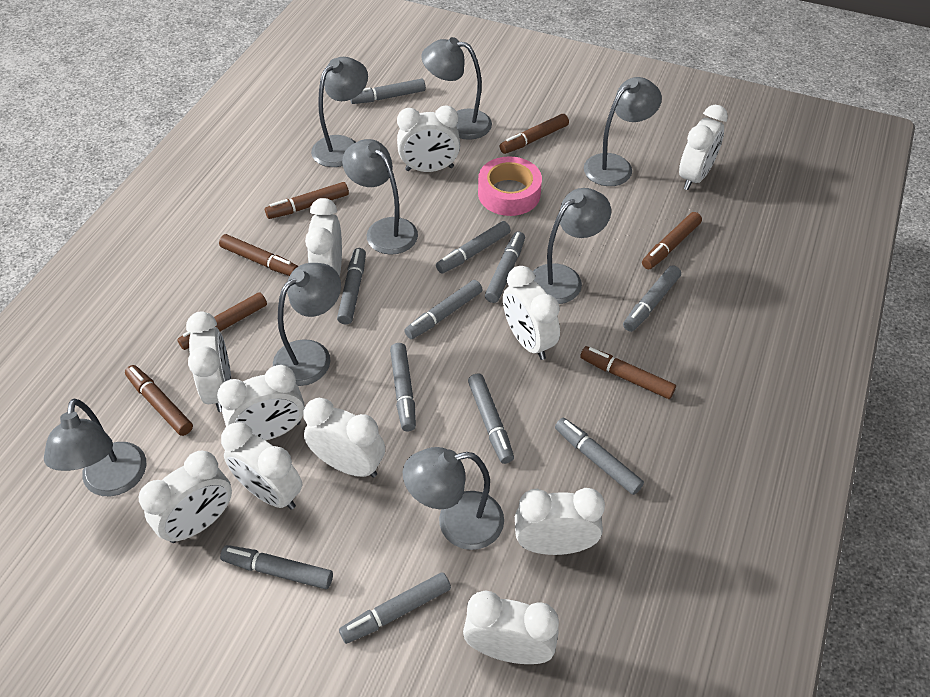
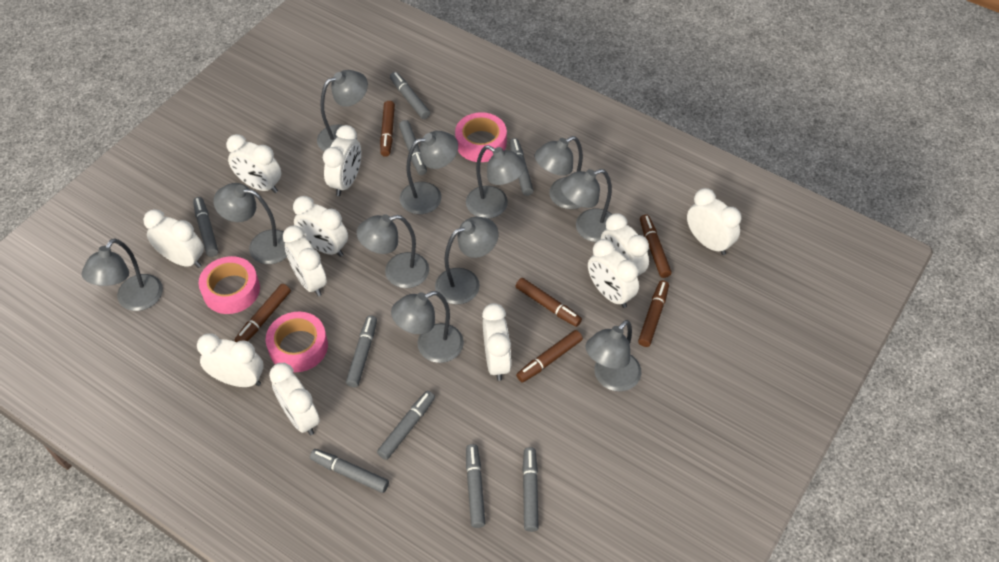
brown marker: [125,365,193,436] [177,292,267,350] [219,234,298,276] [265,182,349,219] [500,114,569,154] [580,346,676,399] [642,212,702,269] = 7 -> [234,284,291,342] [380,101,395,157] [516,278,582,327] [516,330,583,383] [638,280,669,347] [640,214,672,278] = 6
grey lamp: [44,399,146,496] [273,263,341,386] [311,57,368,167] [342,139,418,255] [403,447,504,550] [421,37,492,140] [533,188,611,304] [584,77,662,186] = 8 -> [82,239,163,311] [213,183,287,264] [317,70,368,151] [356,214,429,288] [391,291,464,363] [400,131,458,214] [435,217,498,305] [466,145,526,218] [534,136,583,209] [560,169,612,242] [586,320,641,391] = 11
grey marker: [220,545,333,589] [337,248,366,325] [339,572,451,644] [350,79,426,104] [390,343,416,431] [404,280,482,339] [436,221,511,274] [468,373,514,464] [485,231,525,303] [555,418,644,495] [623,265,681,332] = 11 -> [193,197,218,257] [310,449,389,493] [346,315,377,387] [377,391,435,460] [390,72,430,119] [399,120,427,175] [466,444,485,528] [509,138,534,196] [522,447,539,532] = 9
pink tape: [478,156,542,216] = 1 -> [199,256,260,314] [266,312,328,372] [455,112,507,162] = 3

